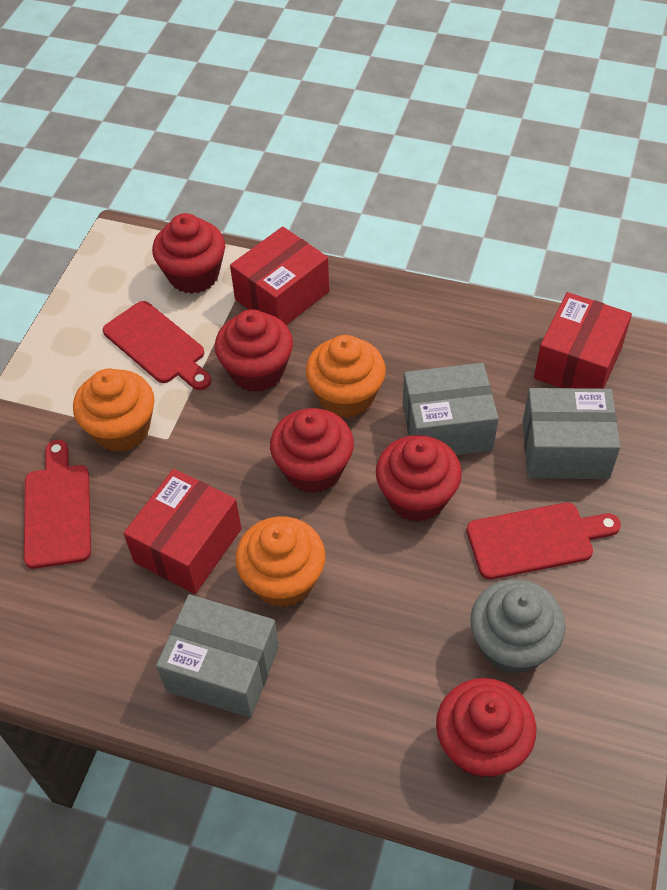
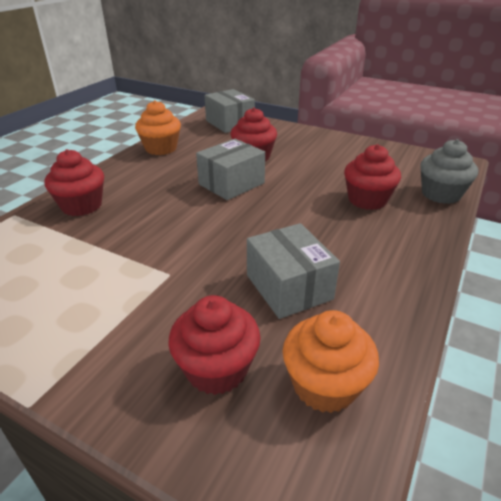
orange cupcake: [73,368,155,452] [235,517,325,607] [306,335,386,418] = 3 -> [135,100,181,155] [283,310,379,413] = 2
red box: [123,469,242,594] [230,227,329,325] [534,292,632,389] = 3 -> none = 0
red cupcake: [152,213,225,294] [215,309,293,392] [270,408,354,493] [376,435,462,522] [436,678,536,778] = 5 -> [45,149,104,216] [168,295,261,395] [231,107,277,161] [344,144,401,210] = 4
red cutting board: [24,440,91,569] [103,301,211,390] [467,502,621,580] = 3 -> none = 0

